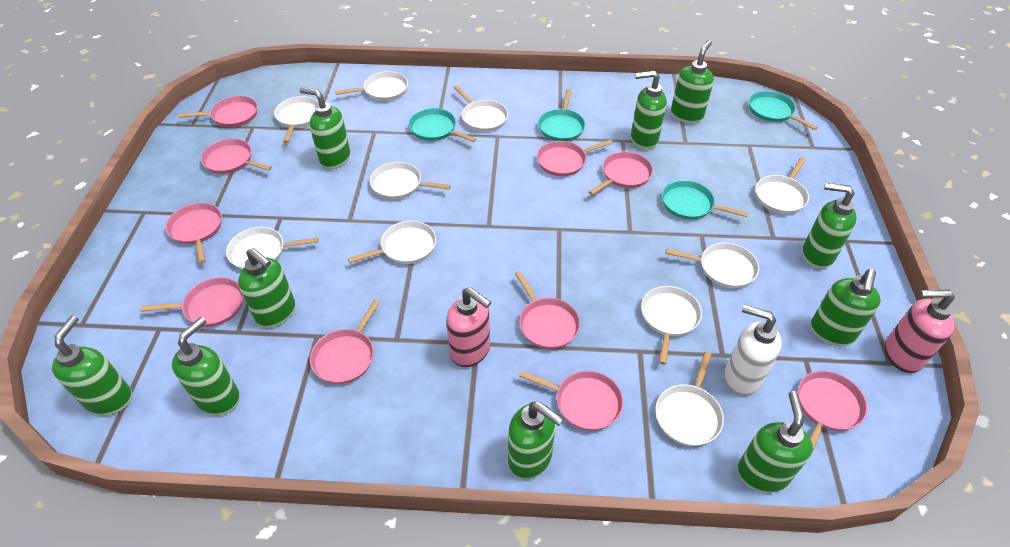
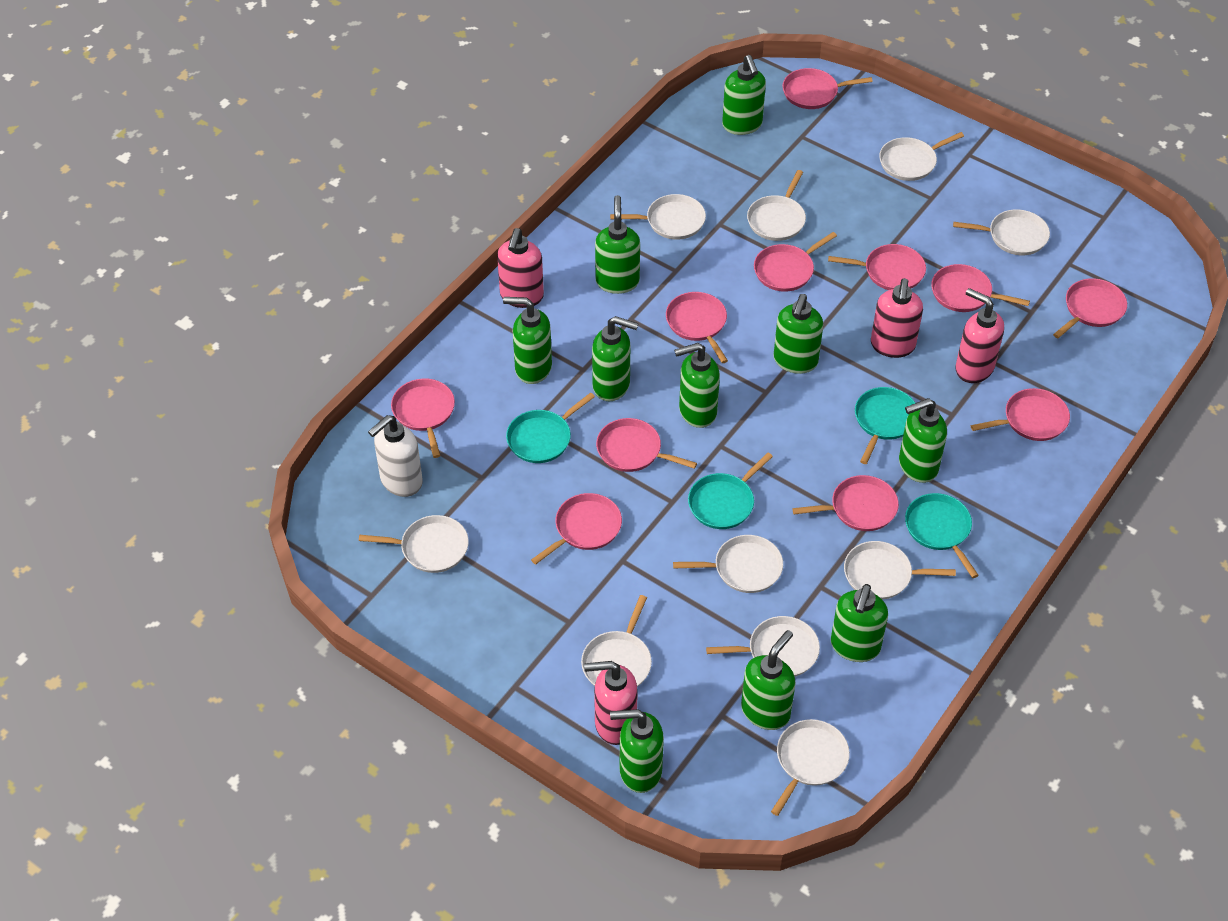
pink pan: [141,277,243,327] [166,203,222,263] [178,96,258,127] [201,139,272,174] [310,299,380,384] [515,271,580,349] [519,370,623,431] [537,140,613,176] [588,151,653,195] [798,371,867,455] = 10 -> [391,379,455,458] [531,493,622,564] [596,418,697,472] [666,292,728,363] [754,232,837,292] [783,68,873,109] [792,475,899,531] [828,244,926,290] [931,264,1030,312] [971,388,1070,441] [1053,278,1127,338] = 11
pink soap dispenser: [446,287,491,367] [885,290,955,373] = 2 -> [497,228,544,308] [584,661,638,745] [871,278,923,358] [955,288,1004,383] = 4

